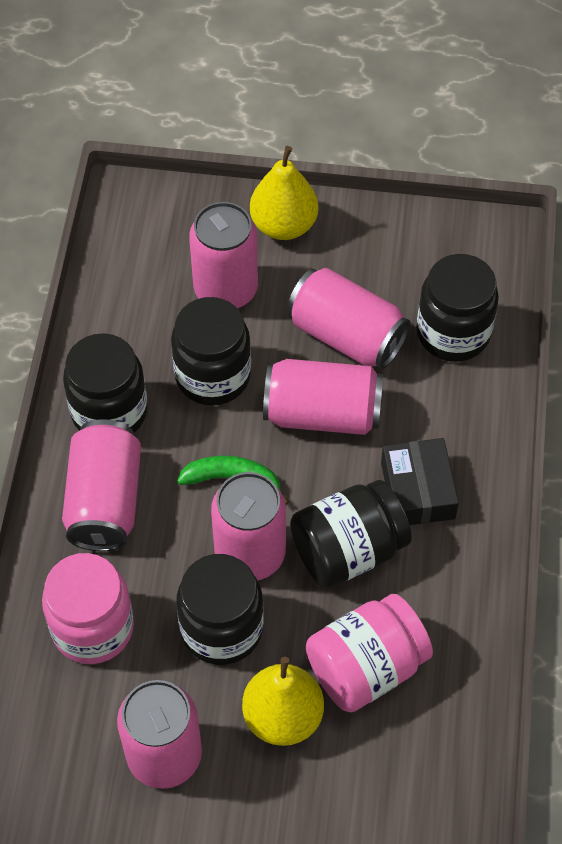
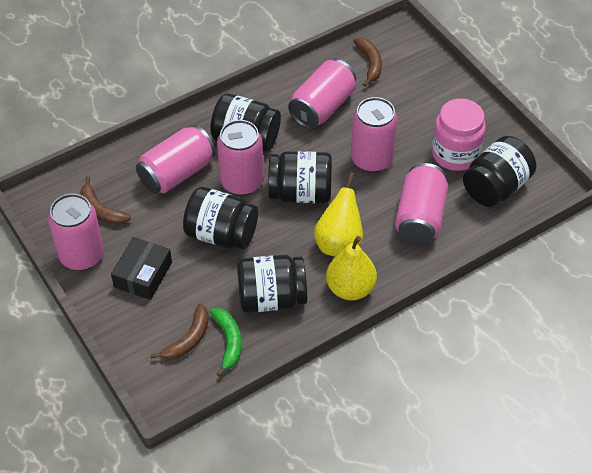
brown banana: none = 0 -> [80,176,131,225] [150,304,209,360] [353,38,382,87] = 3
pink jar: [42,553,134,664] [306,594,433,712] = 2 -> [432,98,486,171] = 1

